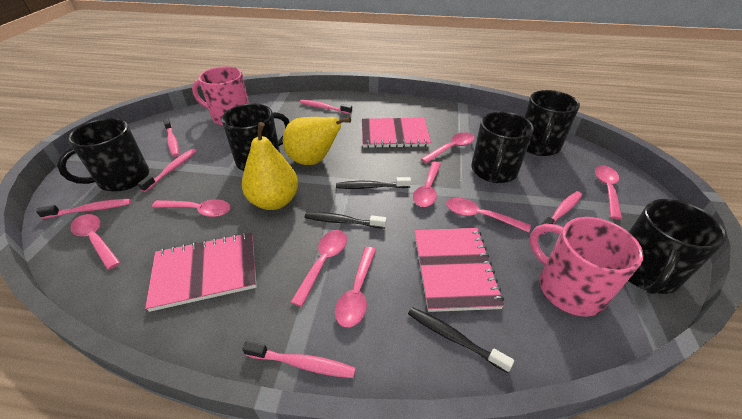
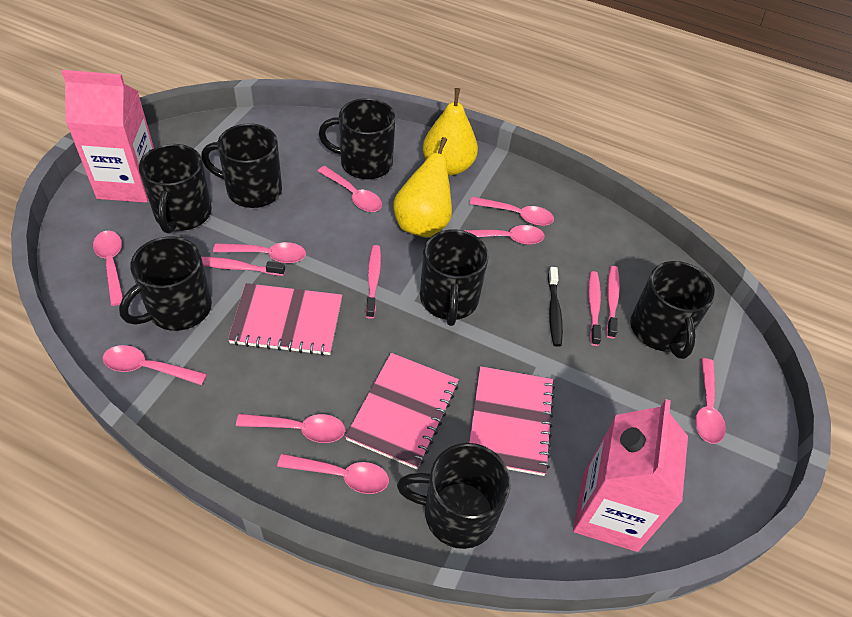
black mug: [57,118,149,192] [221,103,290,171] [471,112,534,183] [524,90,580,156] [628,199,727,294] = 5 -> [119,236,212,331] [139,144,212,234] [201,123,282,208] [319,98,395,179] [397,443,511,549] [420,230,489,326] [630,261,715,359] = 7
black toothbrush: [305,212,387,229] [336,177,411,189] [408,307,514,373] = 3 -> [548,267,563,347] = 1
pink carton: none = 0 -> [62,70,154,203] [573,399,688,552] = 2
pink mug: [192,66,249,126] [530,217,644,317] = 2 -> none = 0
pink spoon: [70,214,121,270] [152,199,231,217] [291,230,347,307] [335,247,376,327] [413,162,441,207] [421,132,475,163] [446,198,531,232] [595,165,622,220] = 8 -> [93,231,123,306] [103,345,207,385] [213,242,306,263] [236,414,345,443] [277,454,389,494] [318,166,382,212] [463,225,545,245] [469,197,554,226] [695,358,726,444] = 9
pink toothbrush: [36,199,131,219] [138,149,197,192] [163,118,179,157] [242,341,356,378] [300,100,352,114] [541,191,582,235] = 6 -> [201,257,285,276] [366,245,381,319] [588,271,601,346] [606,266,620,338] = 4

